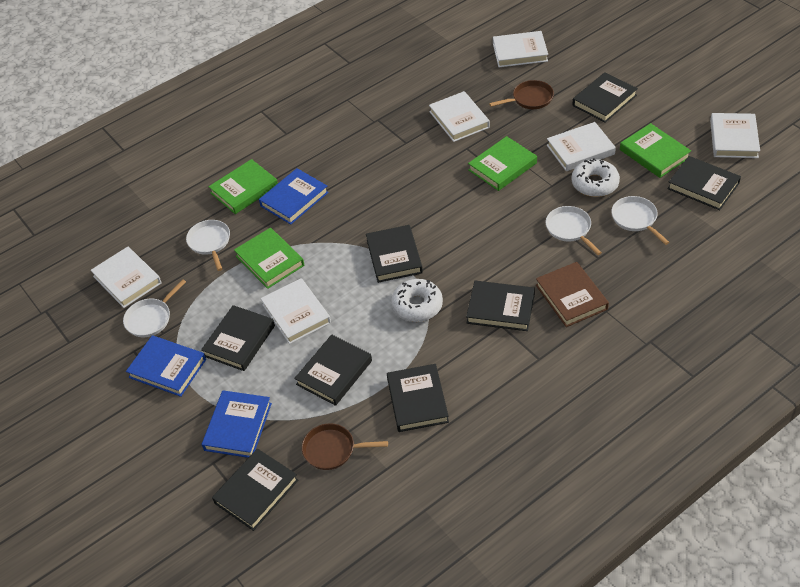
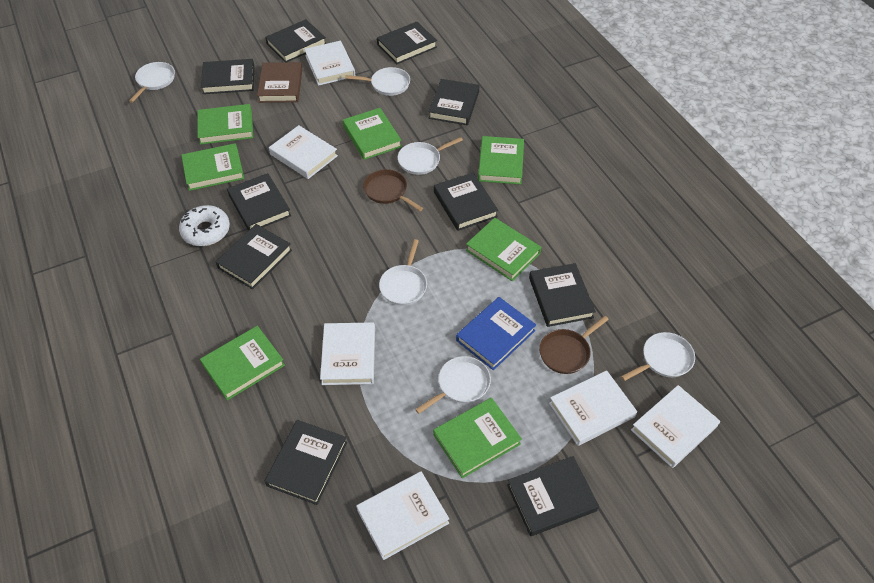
black book: [201,305,275,371] [212,449,298,531] [294,335,372,406] [366,225,423,283] [387,364,449,432] [466,281,535,331] [572,72,638,123] [667,156,741,210] = 8 -> [201,59,254,94] [216,224,292,289] [227,173,291,231] [265,19,326,62] [265,420,347,505] [377,22,437,64] [428,79,479,125] [434,173,498,231] [507,456,599,536] [529,263,596,327] = 10
blue book: [126,335,206,397] [202,390,272,458] [259,168,329,225] = 3 -> [456,297,536,370] = 1
green book: [208,159,278,214] [234,228,304,289] [468,136,537,191] [620,123,691,178] = 4 -> [181,143,244,191] [197,104,253,145] [200,326,285,401] [343,108,402,160] [433,398,522,478] [466,218,541,281] [478,136,524,184] = 7
white donut: [391,279,443,322] [571,158,620,197] = 2 -> [179,205,230,246] = 1
white pan: [123,279,186,337] [186,220,230,271] [546,206,602,255] [611,196,670,245] = 4 -> [129,62,175,103] [345,67,410,96] [379,239,427,305] [398,137,463,175] [415,356,491,414] [621,332,695,381] = 6

